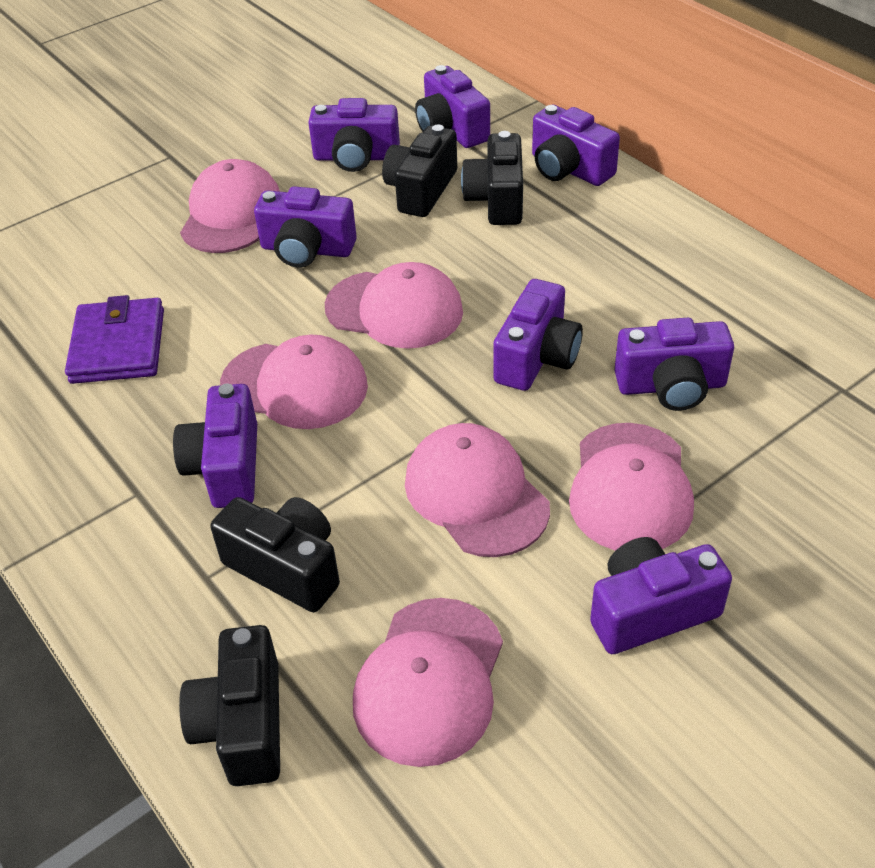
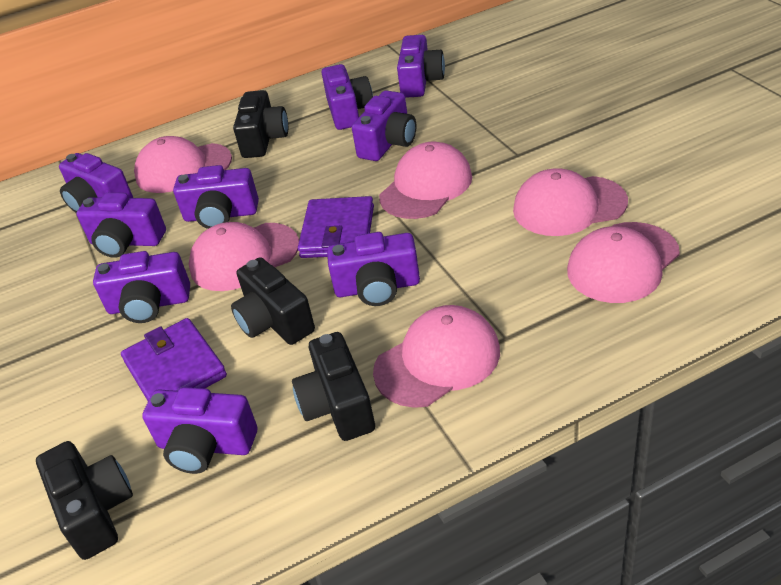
purple camera: [173,384,257,508] [254,186,357,267] [308,98,400,172] [415,65,490,148] [493,279,583,391] [532,105,620,186] [590,537,732,654] [614,318,734,411] = 8 -> [59,153,133,213] [76,193,166,258] [93,251,190,323] [142,387,257,474] [173,165,259,229] [322,64,373,130] [327,232,420,306] [352,90,416,161] [397,35,445,98] = 9
purple wallet: [65,295,164,384] = 1 -> [121,318,227,401] [298,196,374,258] = 2

